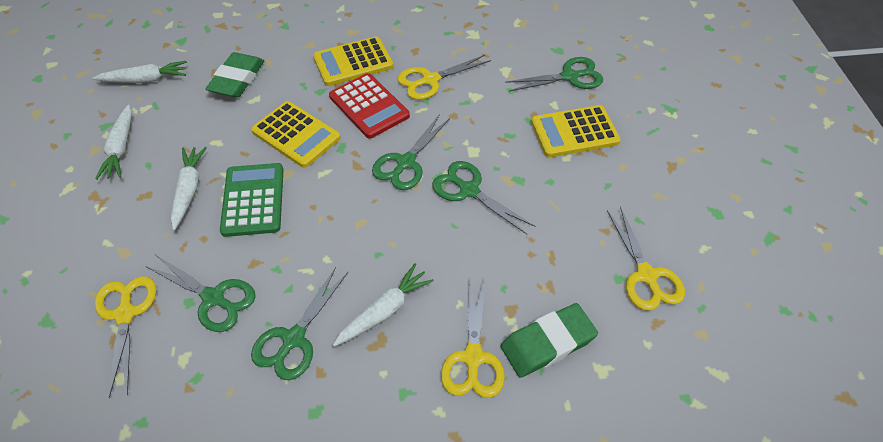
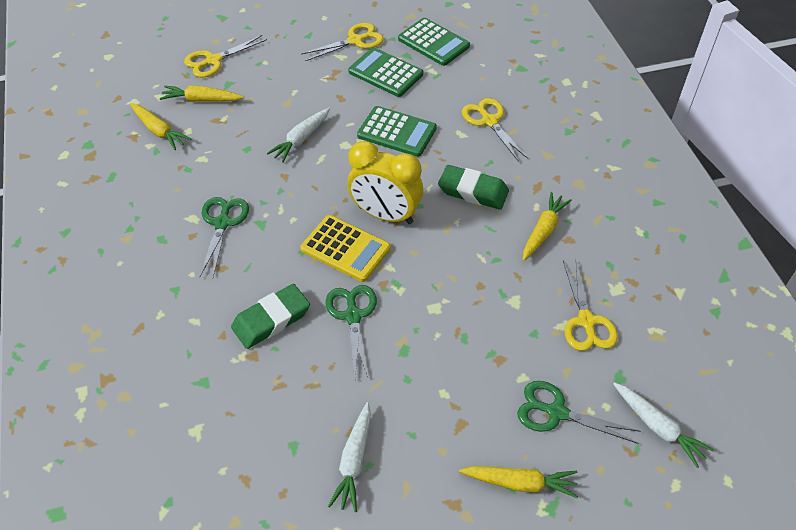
green calculator: [220,163,284,237] = 1 -> [348,47,423,97] [357,106,437,157] [398,18,470,66] = 3
green scissors: [145,255,256,332] [251,267,348,380] [372,114,450,190] [432,161,535,234] [505,57,603,91] = 5 -> [200,197,249,277] [326,285,377,379] [517,381,641,444] = 3
red calculator: [329,73,410,139] = 1 -> none = 0
white carrot: [92,61,187,83] [95,104,132,180] [171,147,207,230] [333,264,434,347] = 4 -> [267,108,330,163] [328,402,371,512] [613,382,714,468] = 3
yellow calculator: [251,101,341,168] [313,36,393,86] [531,105,621,157] = 3 -> [300,215,391,282] = 1
yellow carrot: none = 0 -> [130,103,191,150] [160,85,244,102] [459,466,578,498] [523,192,572,261] = 4
yellow clock: none = 0 -> [347,141,423,224] = 1

